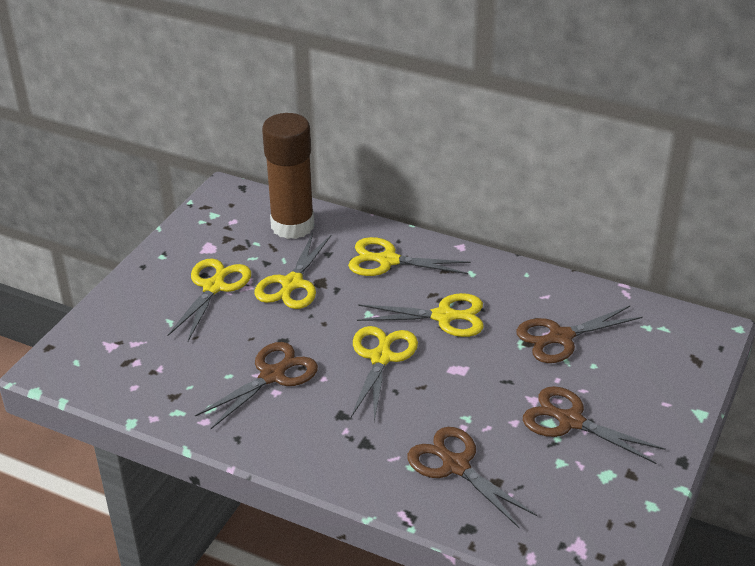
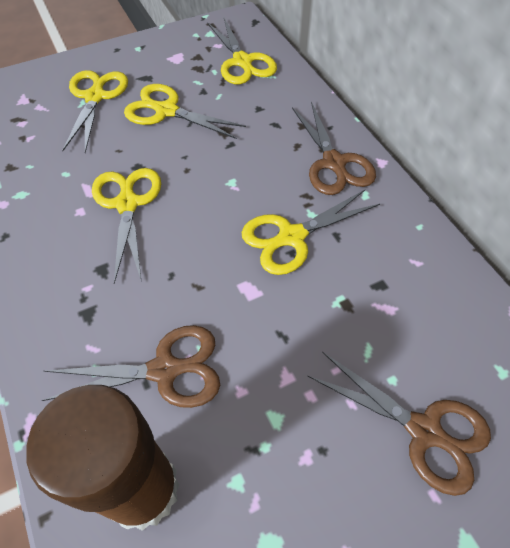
brown scissors: [195,342,318,429] [407,427,537,529] [516,305,643,363] [523,386,666,464] = 4 -> [42,325,220,408] [292,102,376,195] [308,352,491,496] = 3

